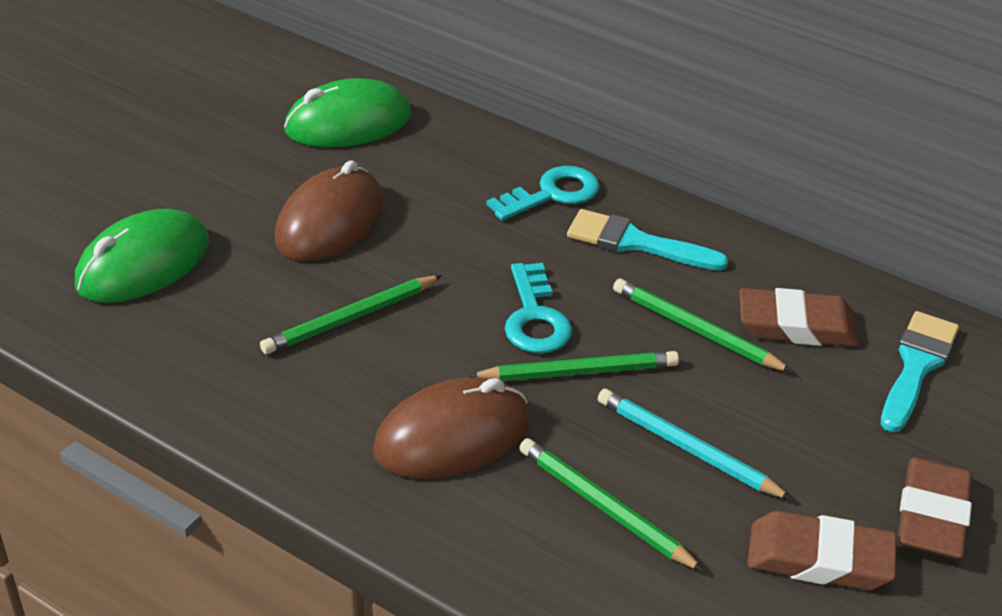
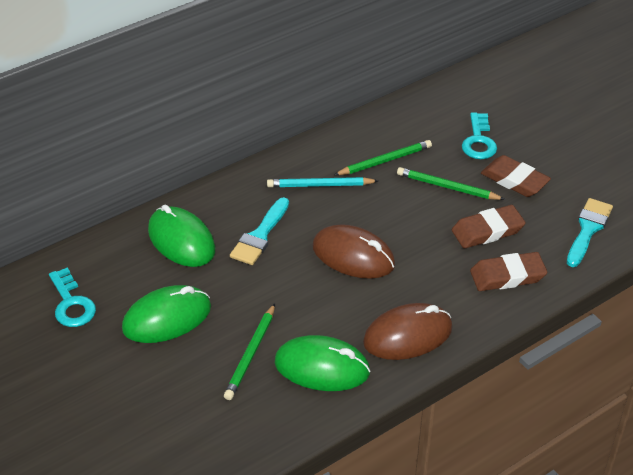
green mouse: [75,209,209,303] [284,78,412,147] = 2 -> [122,285,211,343] [148,205,215,267] [275,335,371,391] = 3
green pencil: [260,275,442,354] [468,351,679,381] [519,438,704,572] [613,278,793,372] = 4 -> [224,303,275,400] [334,140,432,175] [397,167,505,200] = 3

